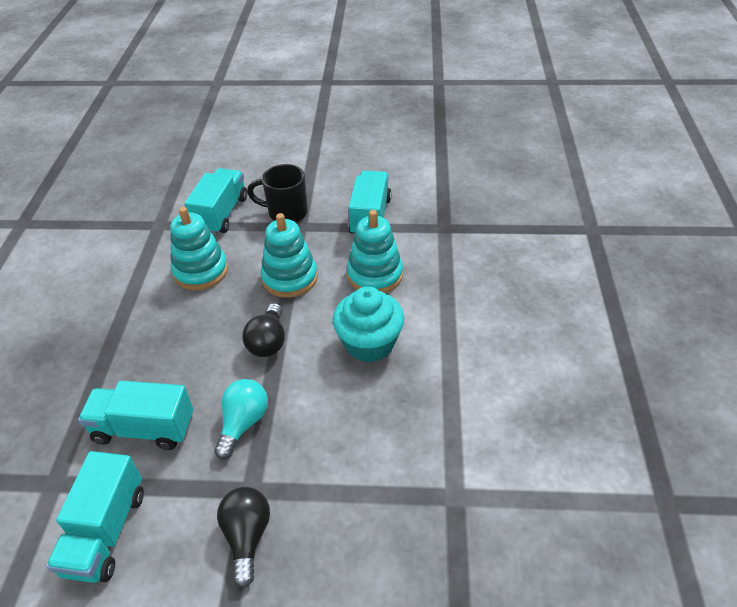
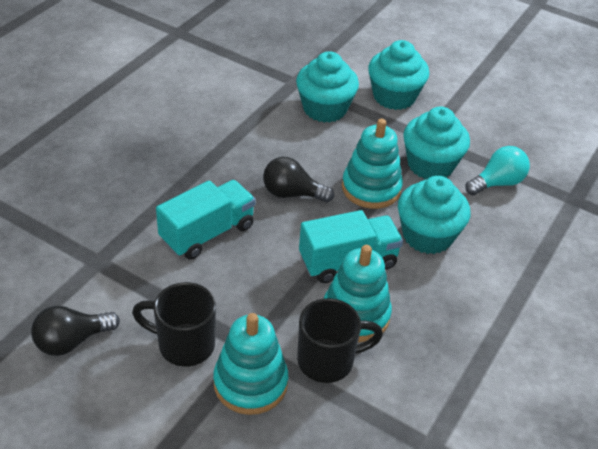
black mug: [247,164,308,222] = 1 -> [132,282,216,367] [297,298,383,383] = 2
turquoise cupcake: [333,287,404,362] = 1 -> [296,51,359,123] [368,40,429,110] [398,176,470,254] [403,106,470,179] = 4
turquoise truck: [46,451,144,583] [78,381,193,450] [184,168,247,235] [348,170,392,234] = 4 -> [156,180,256,260] [299,210,403,283] = 2

